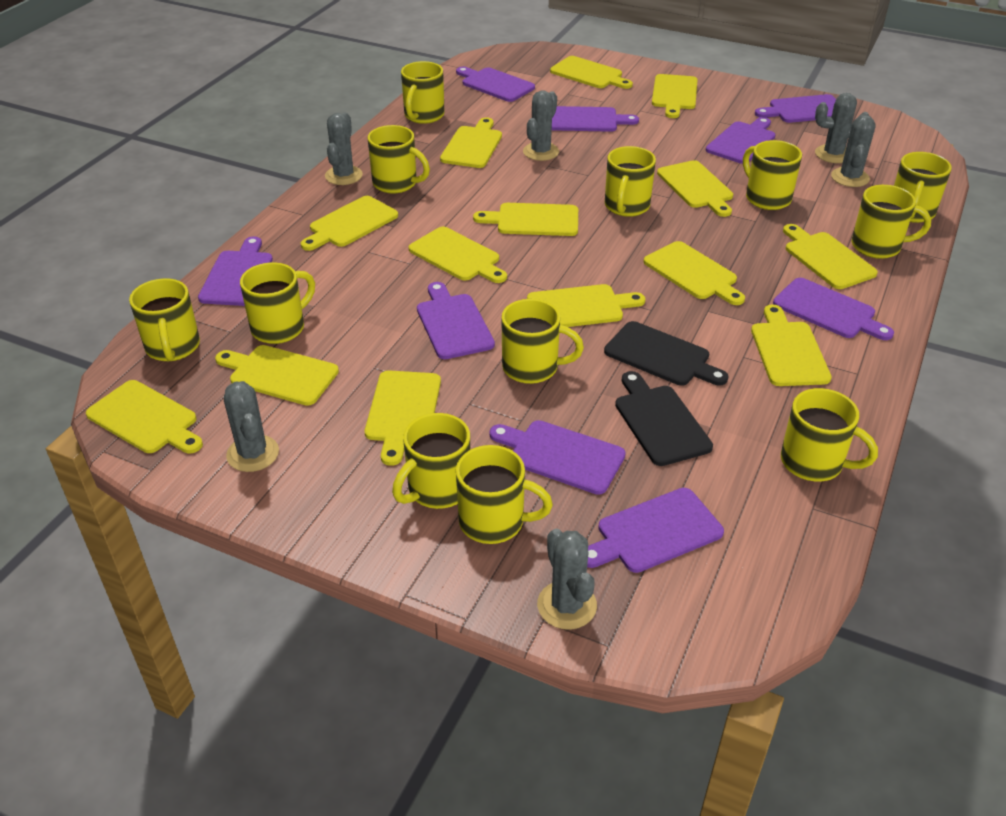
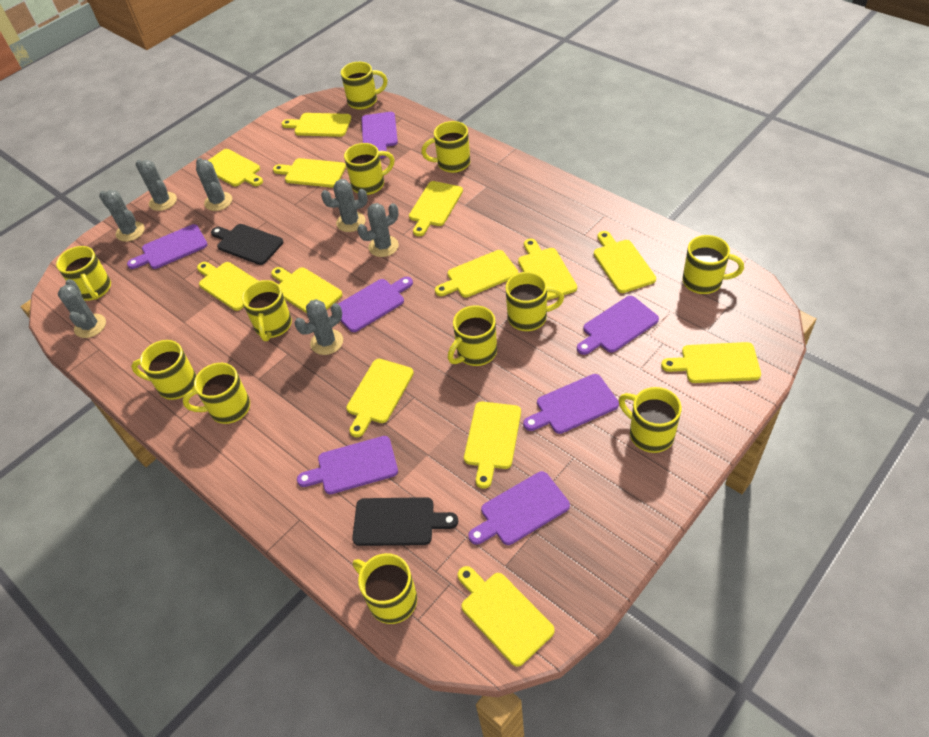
grey cactus: [224,381,279,472] [325,113,363,185] [523,90,559,161] [537,529,597,630] [815,93,869,163] [831,114,876,187] = 6 -> [58,279,106,338] [99,190,144,242] [136,160,177,211] [196,158,232,211] [294,299,343,355] [321,179,368,232] [357,203,399,257] = 7
purple cutting board: [198,236,273,306] [417,282,495,359] [456,67,535,102] [489,420,626,495] [552,106,639,132] [587,488,724,573] [706,117,775,164] [755,94,836,123] [773,278,894,340] = 9 -> [127,224,208,269] [297,436,398,494] [338,277,413,332] [361,112,398,159] [468,471,570,545] [523,374,619,434] [577,296,659,355] = 7
yellow cutting board: [86,380,203,453] [215,345,339,406] [301,196,398,251] [365,370,441,466] [409,227,507,283] [440,117,502,168] [473,203,578,236] [527,284,645,327] [550,56,633,89] [643,241,745,305] [652,74,698,118] [657,160,733,217] [751,305,832,386] [783,224,878,289] = 14 -> [197,262,258,311] [208,149,263,186] [271,267,343,313] [273,158,346,188] [282,113,351,137] [346,359,414,437] [409,181,463,236] [435,250,518,298] [458,566,555,667] [464,402,521,489] [518,239,577,300] [594,231,656,293] [661,342,761,383] = 13

